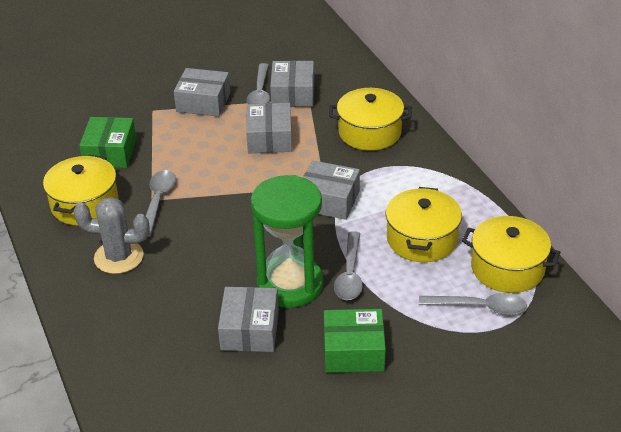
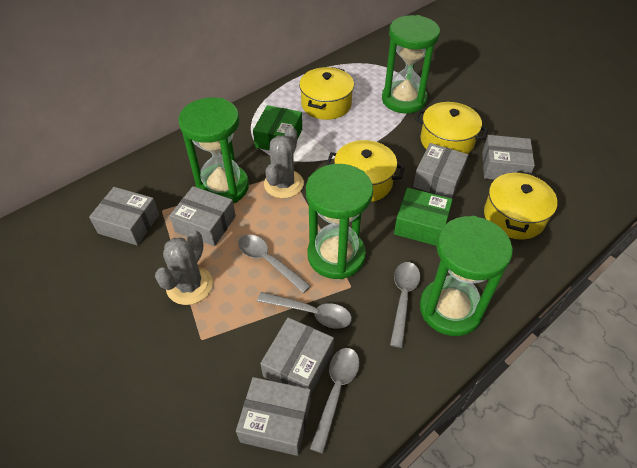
green hourglass: [251,175,324,308] = 1 -> [178,98,249,203] [306,164,373,279] [382,15,440,114] [420,216,513,336] = 4
grey box: [174,68,230,117] [218,287,279,352] [246,103,292,153] [270,61,314,107] [303,160,360,220] = 5 -> [89,187,159,245] [170,186,236,246] [236,377,311,456] [260,317,334,394] [413,143,468,198] [482,135,535,180] = 6
grey cactus: [74,197,150,274] = 1 -> [155,230,213,305] [264,126,304,198] = 2

